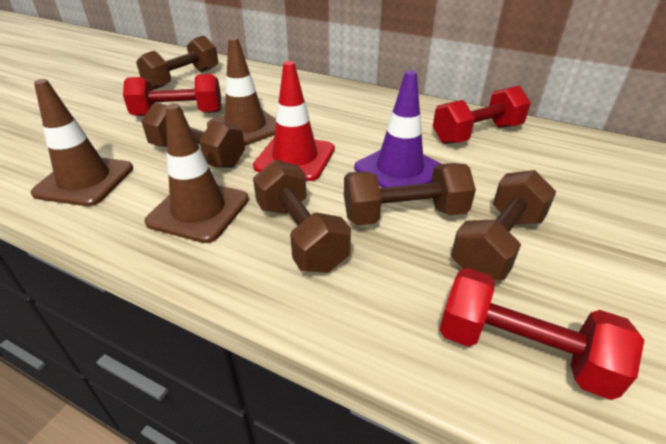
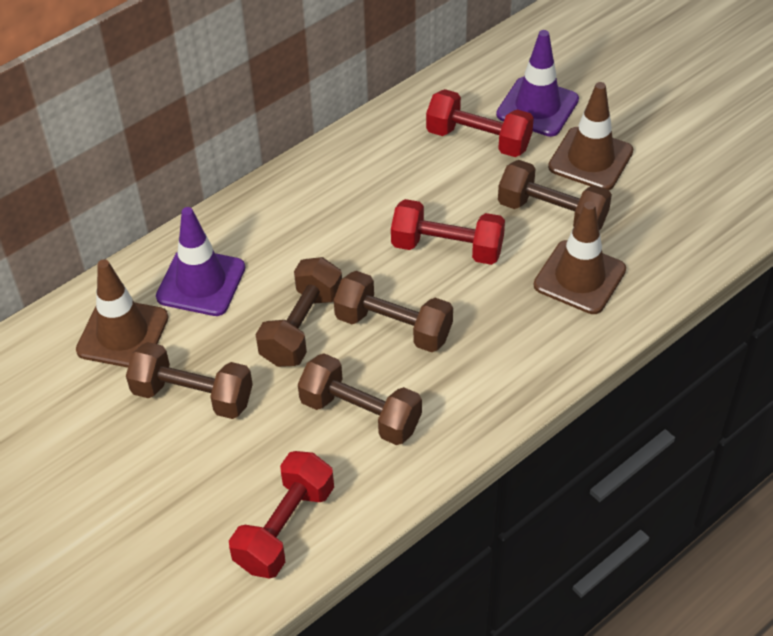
purple traffic cone: [354,70,441,188] = 1 -> [156,207,245,316] [496,30,579,137] = 2
red traffic cone: [253,61,335,181] = 1 -> none = 0

